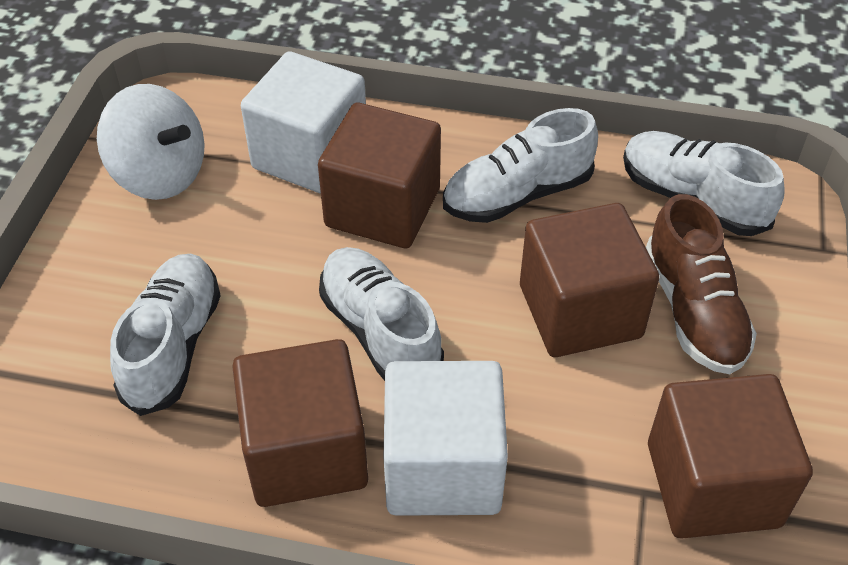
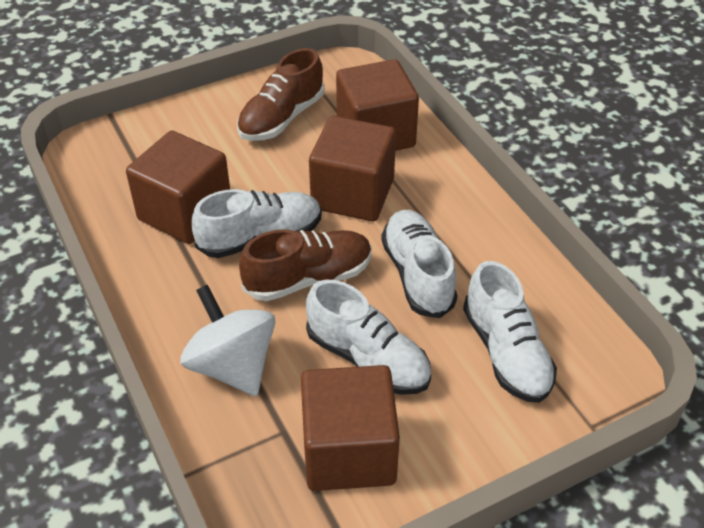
brown shoe: [646,194,757,374] = 1 -> [237,48,325,141] [239,229,372,301] = 2
white cube: [241,51,366,194] [384,361,508,516] = 2 -> none = 0

